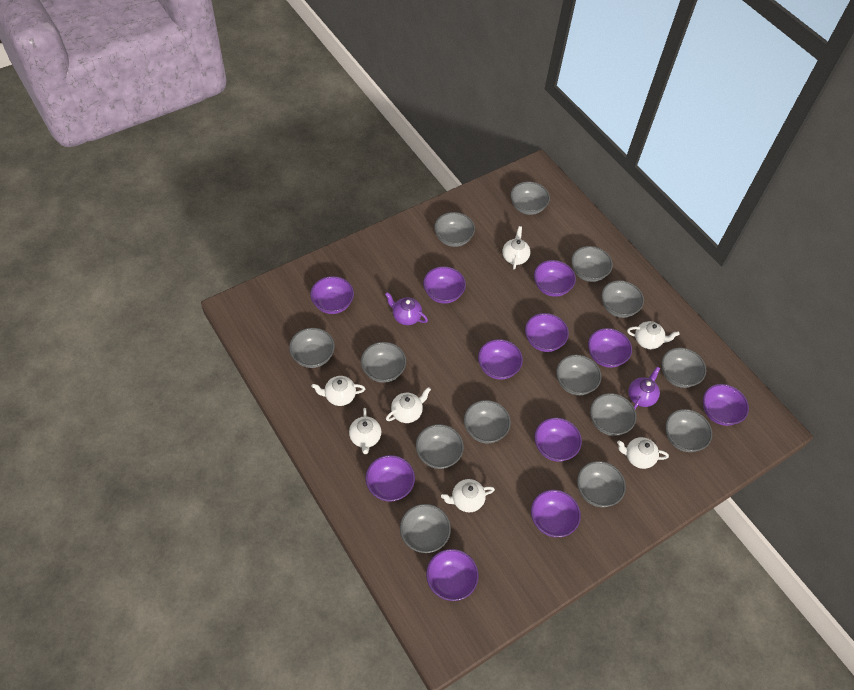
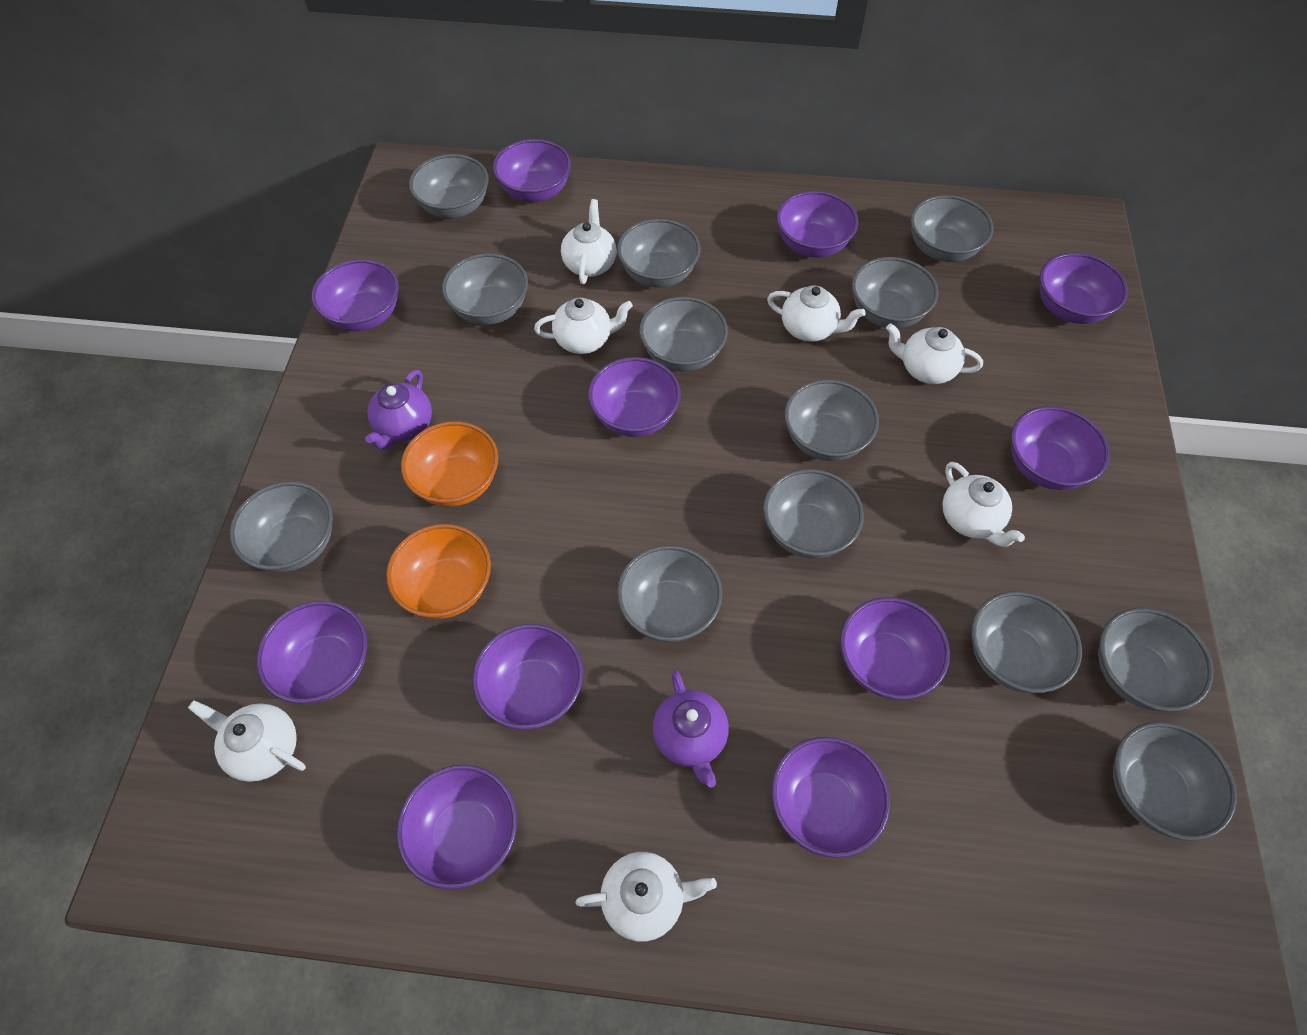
grey bowl: [289,328,335,368] [361,342,406,383] [400,504,451,553] [416,424,464,469] [434,212,475,247] [464,400,511,443] [510,182,550,215] [556,355,601,395] [571,246,613,282] [577,461,626,507] [590,393,637,436] [601,280,644,318] [662,348,706,388] [665,409,712,452] = 14 -> [230,482,333,572] [409,154,489,218] [442,253,528,325] [617,219,701,288] [617,545,723,642] [639,297,728,372] [763,469,864,559] [784,379,879,461] [852,257,939,329] [910,195,993,262] [971,591,1082,693] [1098,608,1214,712] [1113,722,1237,841] = 13
orange bowl: none = 0 -> [386,524,491,619] [401,421,499,507] = 2

